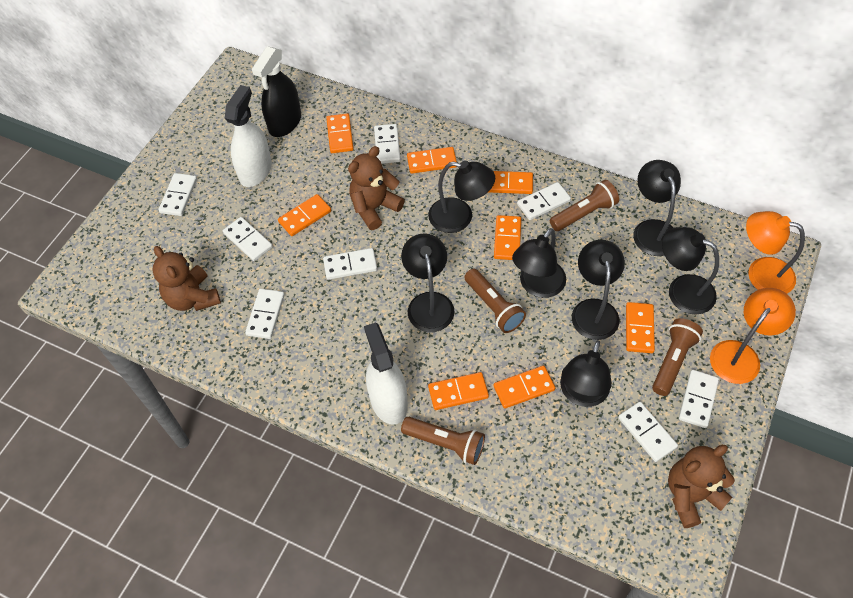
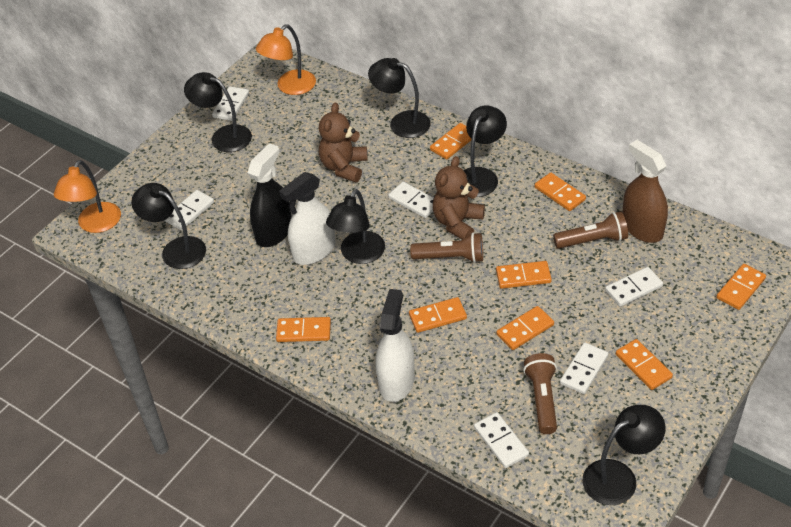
black lamp: [401,233,455,332] [428,161,495,233] [512,228,566,298] [560,340,612,407] [572,240,625,340] [633,160,681,256] [662,227,719,314] = 7 -> [131,183,206,269] [184,72,252,152] [326,189,385,264] [368,58,431,138] [463,105,507,197] [583,405,666,505] = 6
brown flashlight: [401,417,485,465] [464,269,526,333] [550,180,619,231] [652,318,703,396] = 4 -> [410,232,483,263] [523,353,557,434] [553,211,628,249] = 3
brown spray bottle: none = 0 -> [622,140,668,243] = 1
brown teddy bear: [153,246,221,311] [348,146,405,230] [668,445,735,528] = 3 -> [319,103,368,183] [433,156,485,240] = 2
white domino: [158,173,197,216] [223,217,273,261] [245,289,285,339] [323,248,377,280] [374,124,401,164] [517,182,571,220] [618,402,678,462] [679,370,719,428] = 8 -> [165,190,214,230] [212,86,249,121] [388,182,434,218] [474,412,529,468] [560,342,608,394] [605,267,663,307] = 6

